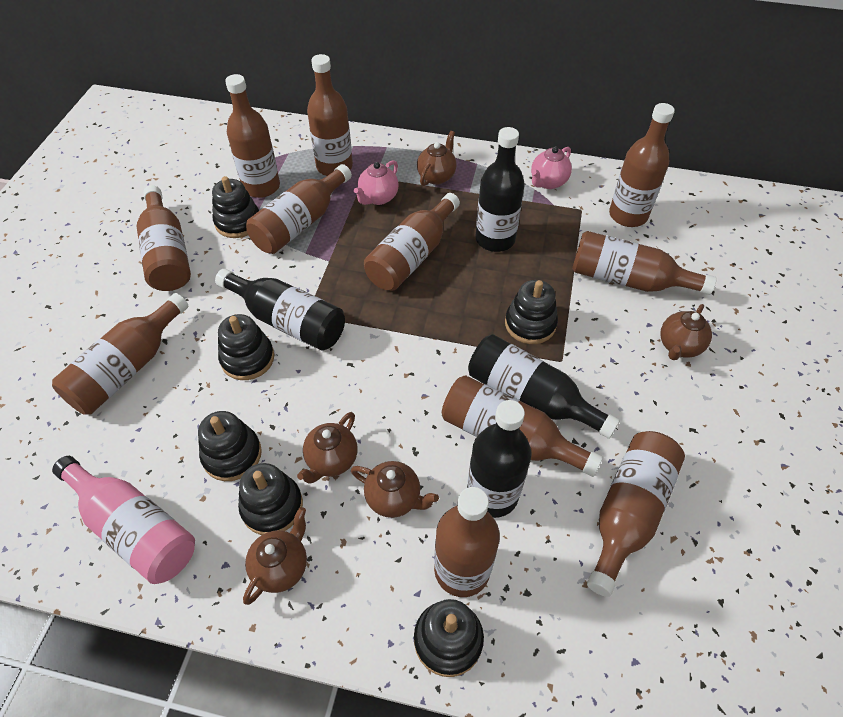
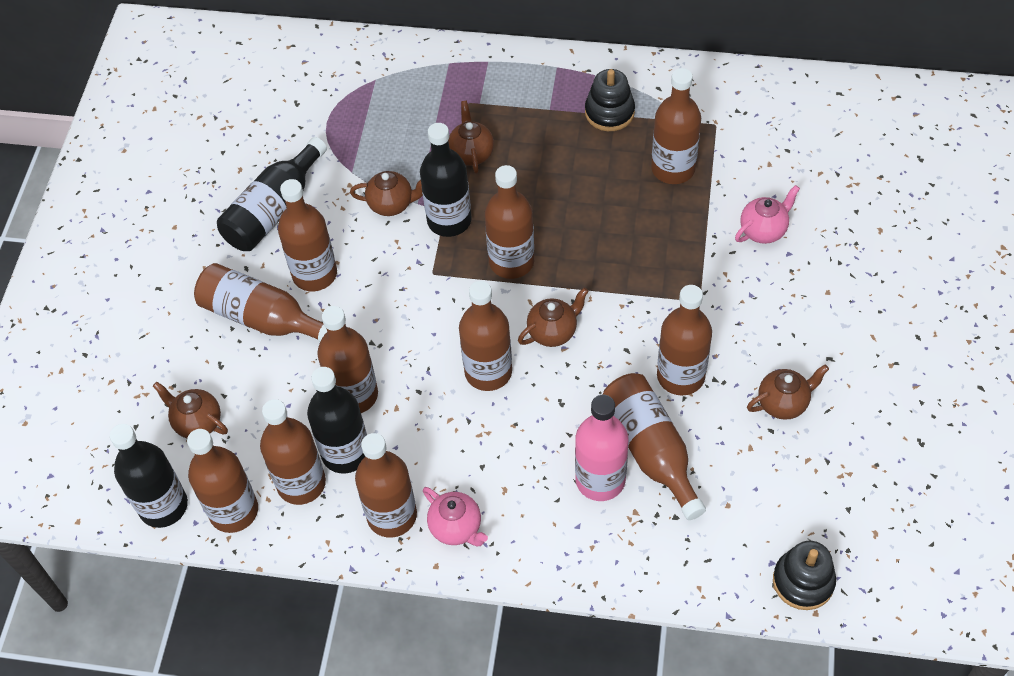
black stacking toy: [198,411,262,481] [212,176,259,238] [218,314,274,380] [238,463,303,535] [414,599,484,677] [505,280,558,344] = 6 -> [585,69,635,131] [773,541,836,610] = 2

